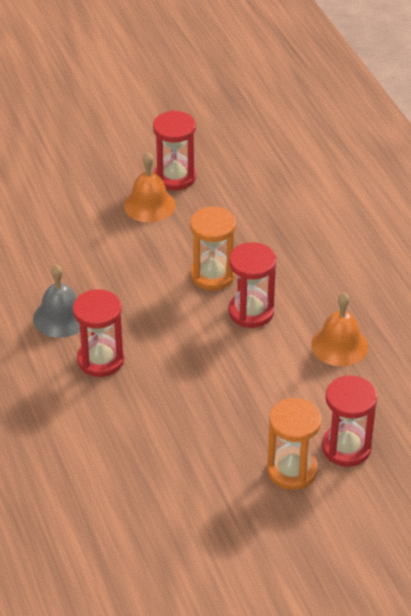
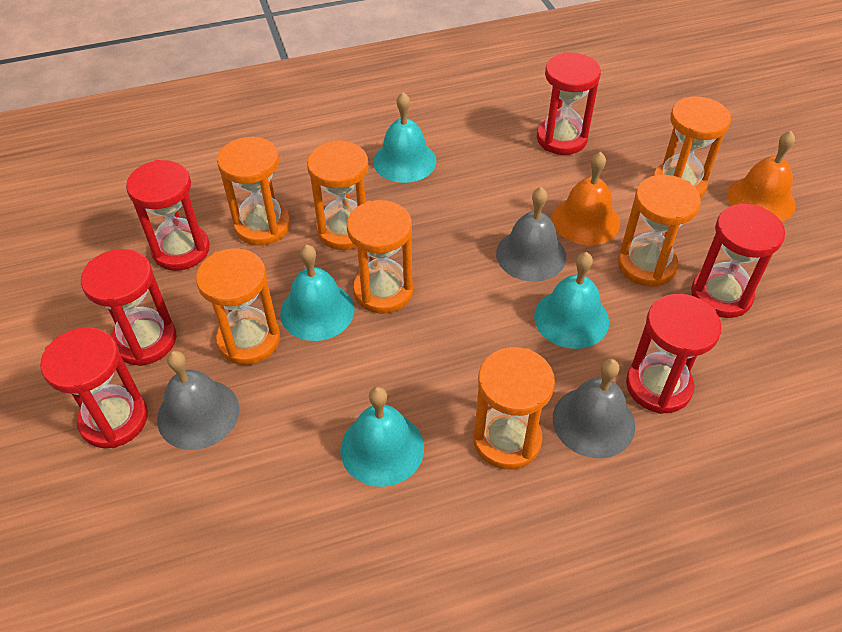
grey bell: [33,264,80,338] = 1 -> [157,351,239,450] [496,187,566,282] [553,359,635,458] = 3
orange hourglass: [190,206,236,290] [267,398,322,490] = 2 -> [196,248,280,365] [217,137,290,246] [307,140,369,250] [347,200,413,313] [473,347,555,469] [618,175,701,287] [653,96,731,198] = 7
red hourglass: [73,289,124,377] [153,110,196,190] [228,242,276,328] [322,375,377,467] = 4 -> [40,327,148,448] [81,249,176,366] [126,160,210,271] [537,52,601,155] [626,294,722,414] [691,204,785,318] = 6
turquoise bell: none = 0 -> [280,244,354,341] [340,387,424,487] [373,92,436,183] [534,252,609,349] = 4

